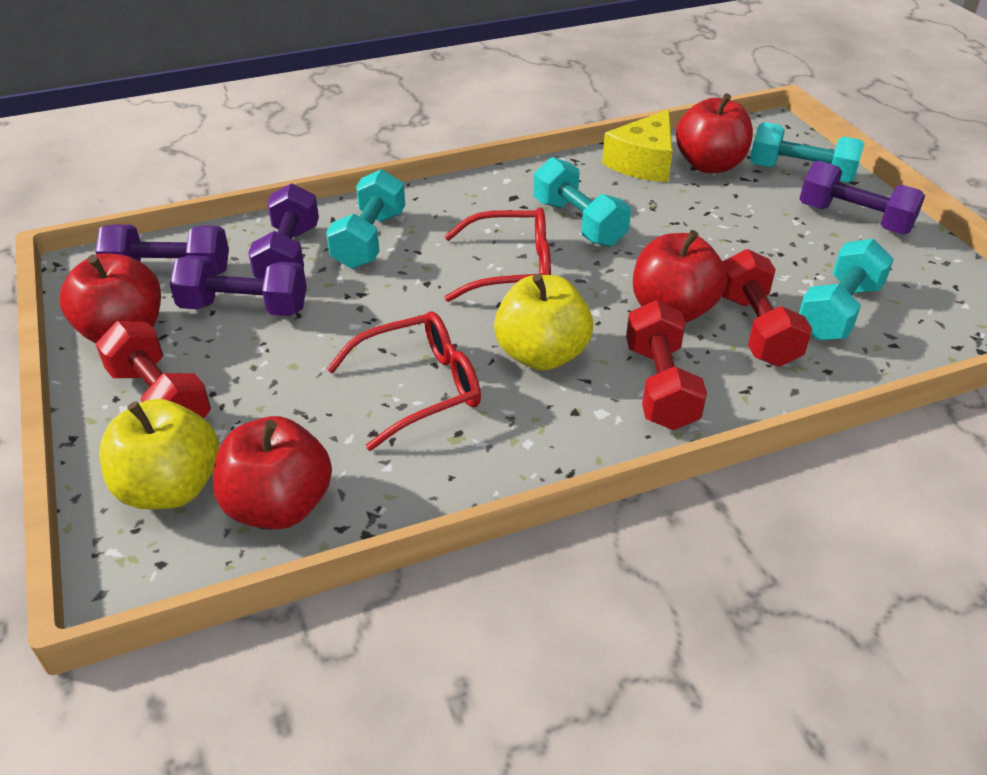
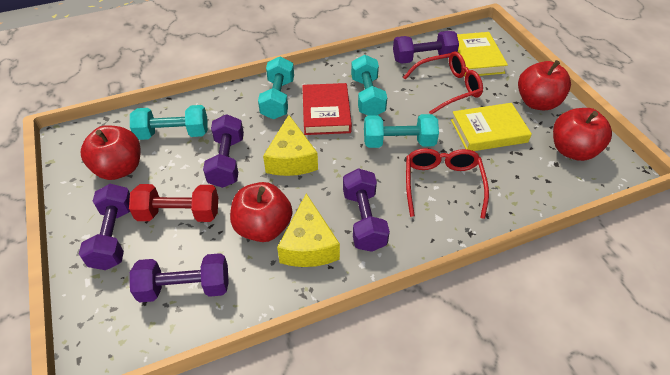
purple dumbbell: [95,224,229,275] [169,255,307,316] [248,183,319,279] [800,161,925,234] = 4 -> [79,184,130,270] [130,253,229,302] [203,114,244,188] [343,168,390,252] [393,31,459,64] = 5
red book: none = 0 -> [302,83,352,135] = 1
red dumbbell: [96,321,211,418] [626,300,707,430] [722,249,812,367] = 3 -> [129,184,218,222] = 1
yellow apple: [99,399,219,510] [494,274,593,370] = 2 -> none = 0
yellow book: none = 0 -> [451,103,532,151] [457,32,508,76] = 2
yellow cheese: [602,109,673,182] = 1 -> [263,115,318,176] [277,193,340,267] = 2

